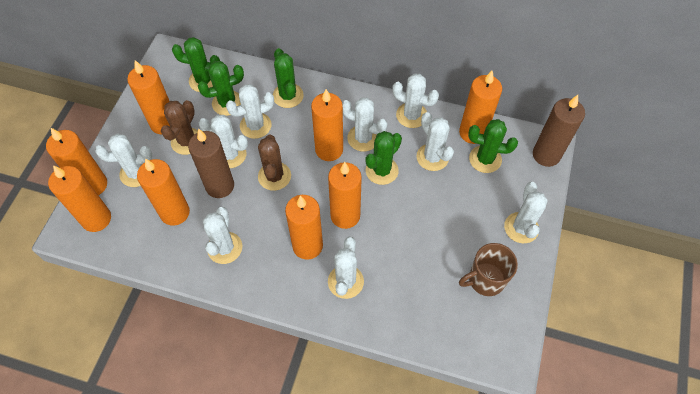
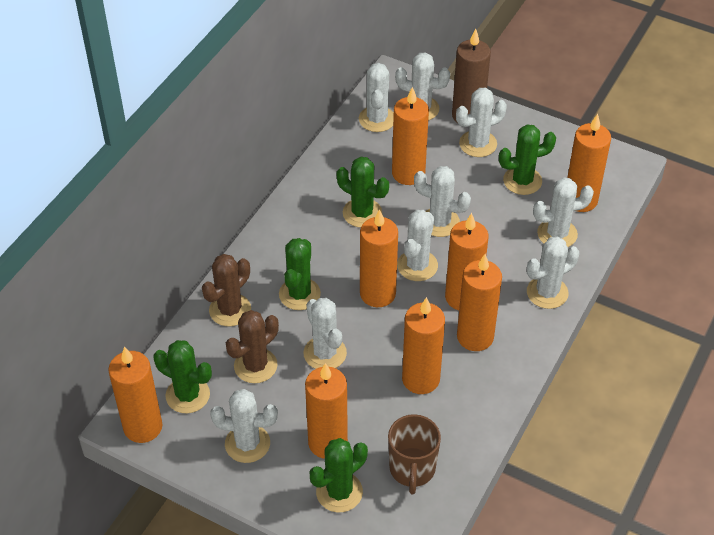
brown candle: [188,129,234,198] [533,95,585,167] = 2 -> [452,29,491,123] = 1

